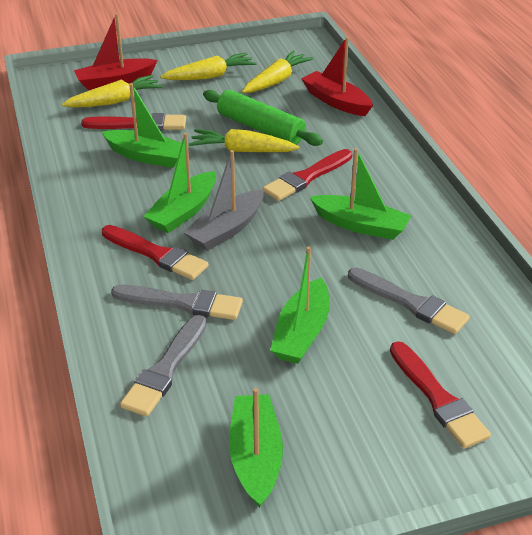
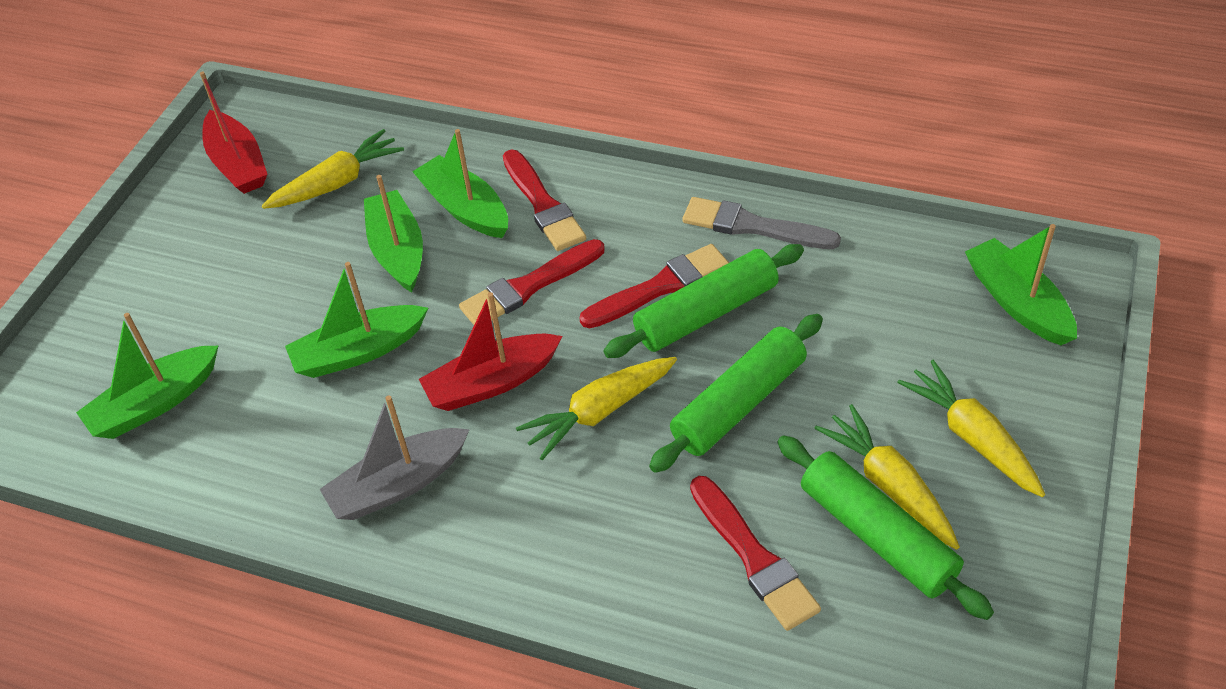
green rolling pin: [203,90,323,146] = 1 -> [603,244,804,358] [649,314,823,473] [777,435,994,620] = 3
grey brush: [111,285,243,320] [120,315,207,417] [348,268,470,334] = 3 -> [683,197,841,249] = 1

